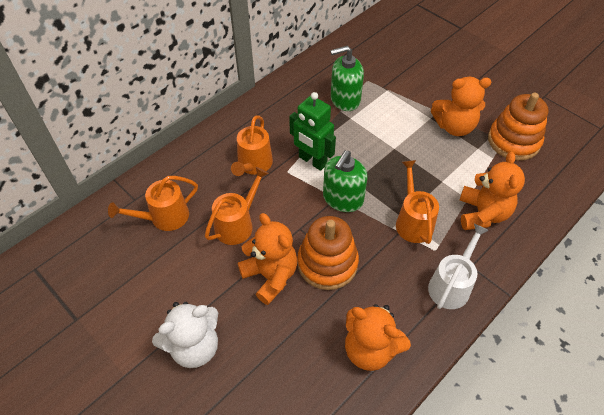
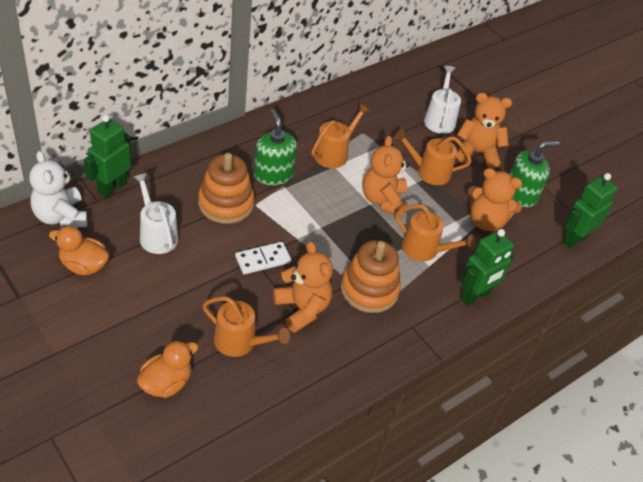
green robot: [289,92,336,171] = 1 -> [84,115,131,198] [460,229,515,305] [562,173,618,249] = 3
orange duck: none = 0 -> [49,226,110,275] [137,340,198,398] = 2
white domino: none = 0 -> [235,242,291,274] = 1
white watering can: [428,224,489,309] = 1 -> [134,173,179,254] [424,66,461,134] = 2

